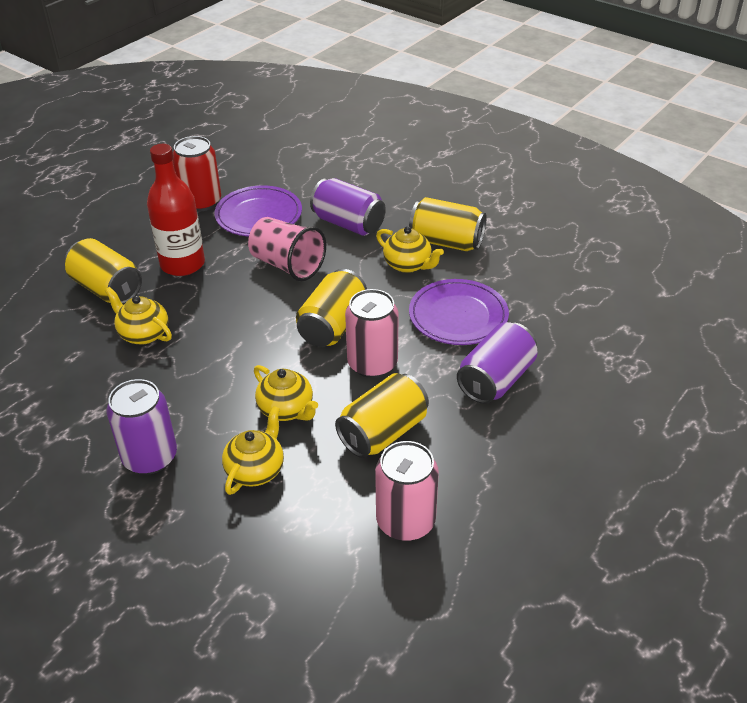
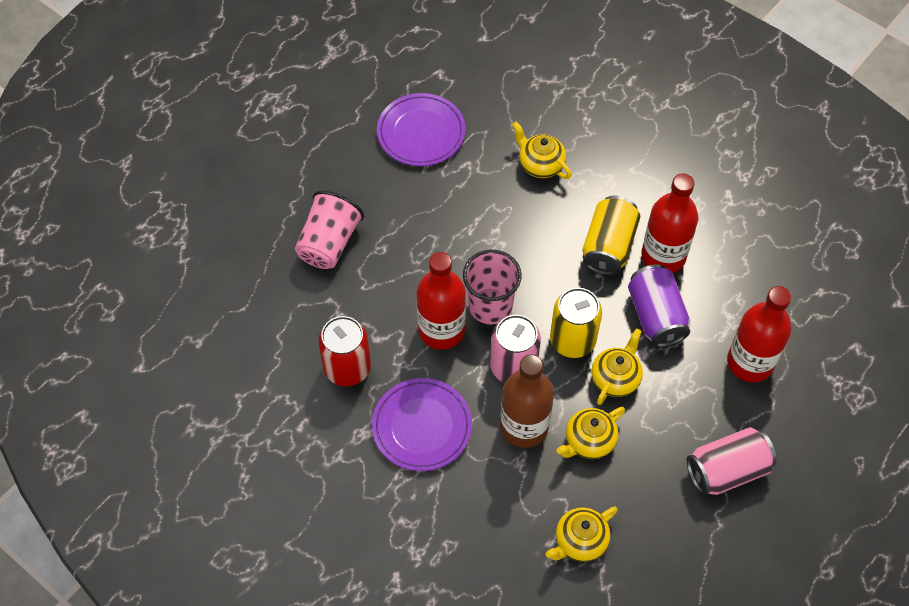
brown bottle: none = 0 -> [500,354,554,448] = 1
pink cup: [248,217,326,281] = 1 -> [295,190,364,269] [463,249,522,325] = 2
purple can: [106,379,177,474] [310,178,386,236] [457,322,538,404] = 3 -> [628,264,690,347] = 1
red bottle: [147,144,205,276] = 1 -> [416,252,466,350] [641,173,698,273] [727,286,792,382] = 3
yellow can: [65,238,142,304] [296,269,367,347] [335,373,429,458] [409,197,487,251] = 4 -> [550,288,602,358] [582,196,640,275] = 2

